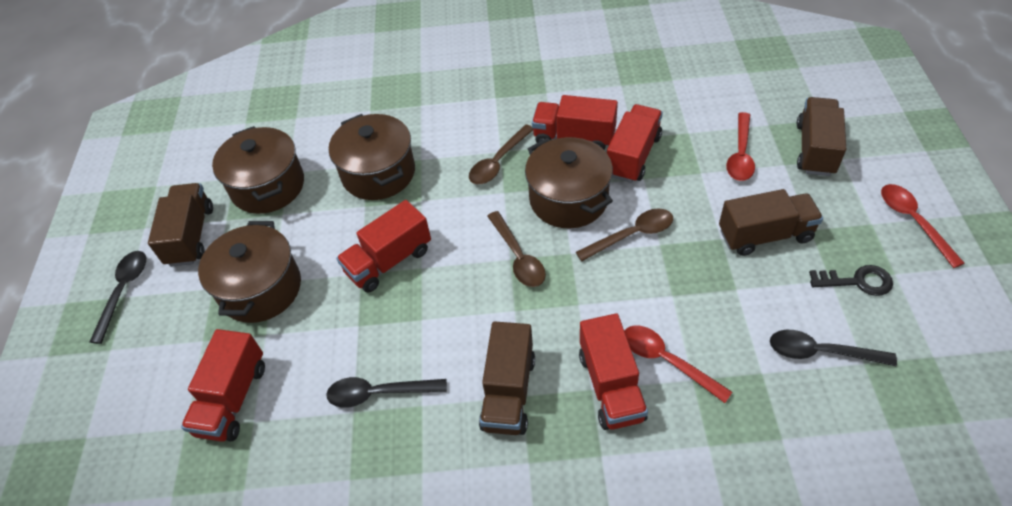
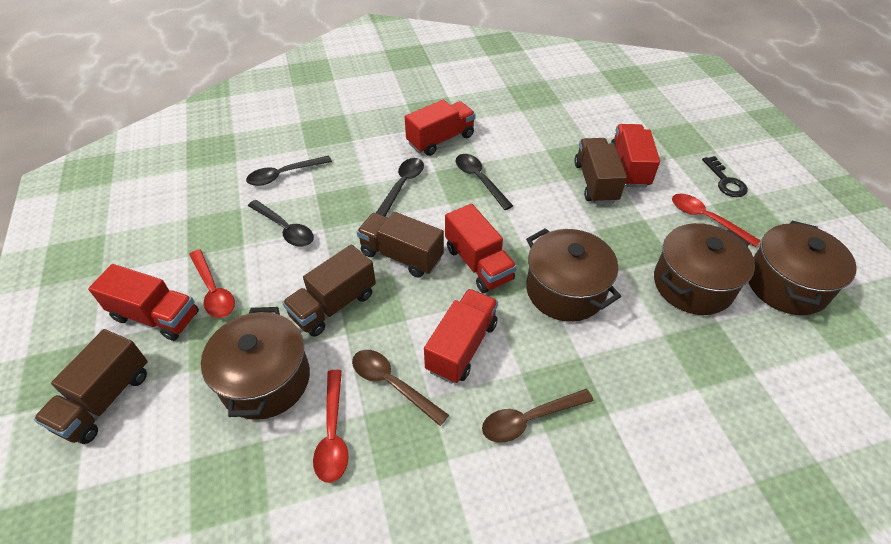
black spoon: [90,251,146,344] [326,377,447,408] [770,330,897,366] = 3 -> [246,156,332,186] [248,200,314,247] [376,158,424,216] [456,154,513,210] = 4
brown spoon: [469,124,533,184] [487,211,546,287] [576,209,673,261] = 3 -> [352,350,449,426] [482,389,594,442] = 2

